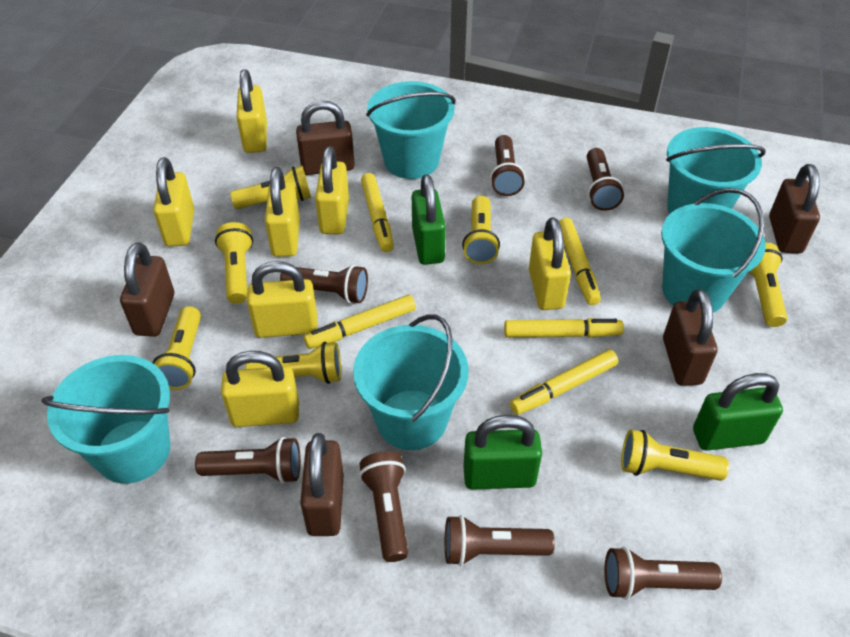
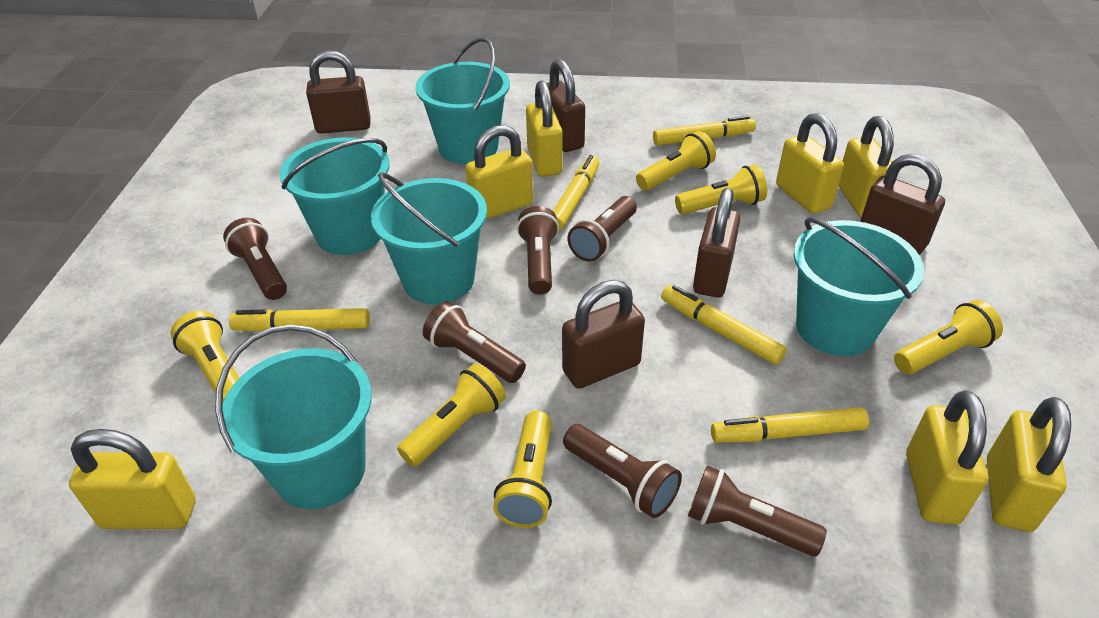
brown flashlight: [195,437,301,484] [280,265,368,304] [359,451,408,562] [445,515,555,566] [490,135,525,196] [587,148,624,211] [604,547,722,600] = 7 -> [223,218,287,300] [423,301,526,383] [517,206,559,295] [563,424,682,518] [567,196,637,262] [688,465,827,556] = 6
green padlock: [412,174,446,265] [463,415,542,490] [693,373,783,451] = 3 -> none = 0
yellow flashlight: [153,306,201,390] [215,222,253,304] [230,166,311,209] [245,342,341,384] [462,196,500,264] [621,430,729,481] [748,243,787,327] = 7 -> [170,311,239,401] [397,363,506,467] [493,411,552,528] [636,131,716,191] [675,165,767,215] [894,300,1003,374] = 6

